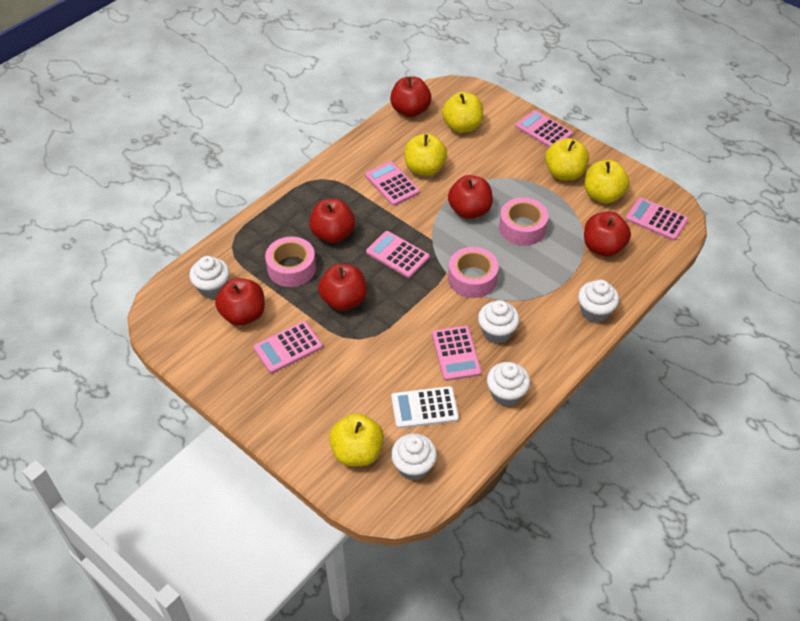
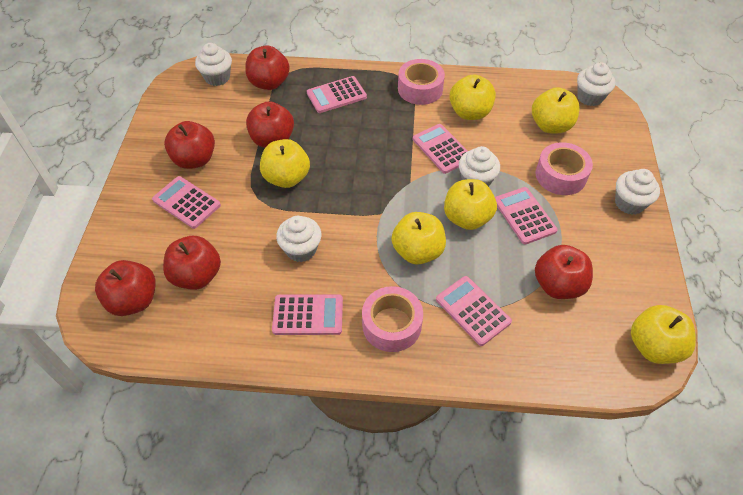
white calculator: [391,386,459,429] = 1 -> none = 0
yellow apple: [329,413,384,466] [404,134,447,176] [442,92,483,133] [545,138,589,181] [584,160,629,204] = 5 -> [260,139,310,188] [392,212,446,265] [444,179,497,230] [449,74,496,120] [532,87,580,133] [631,305,696,364] = 6

